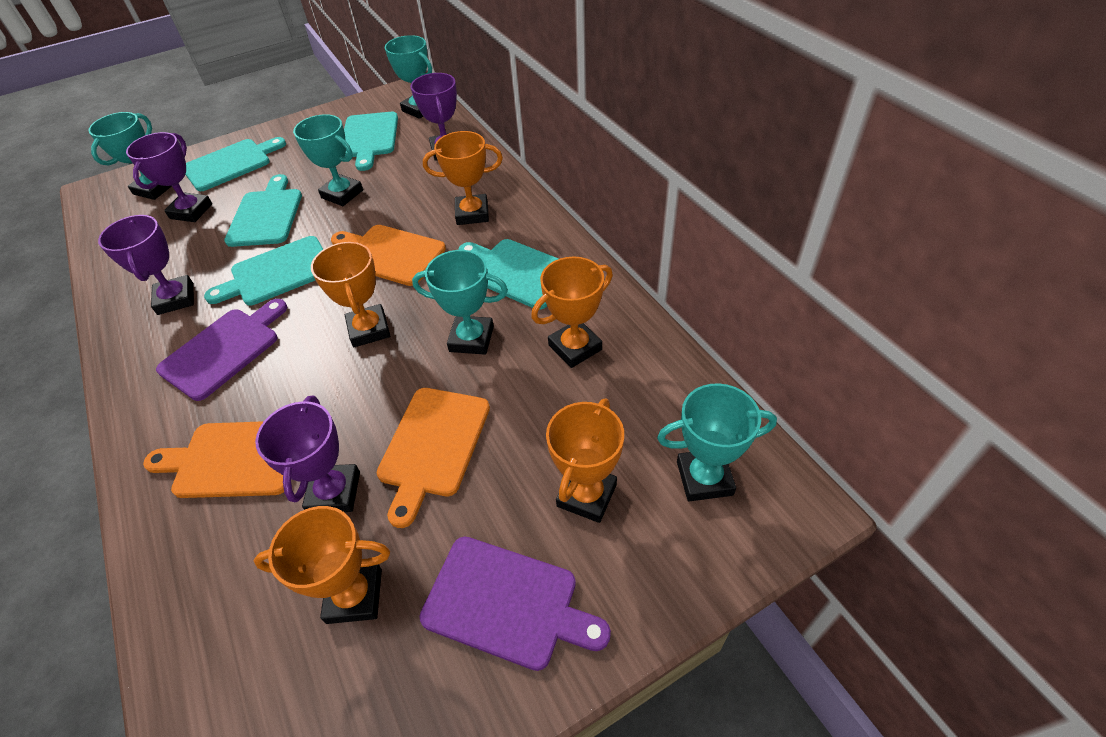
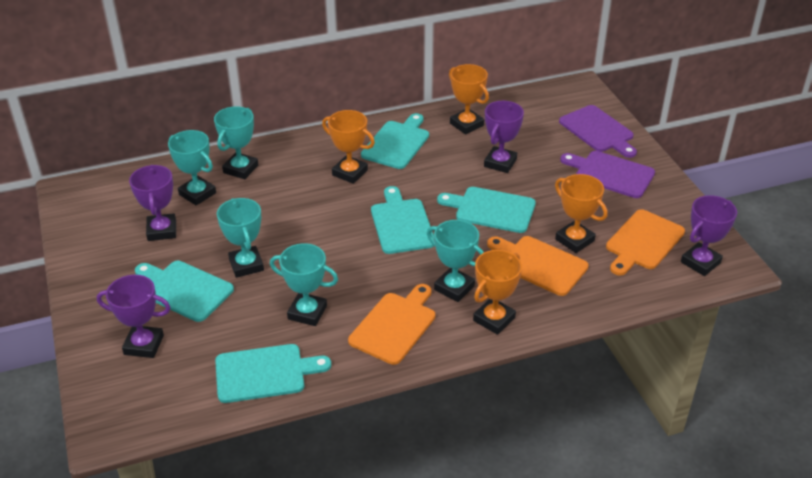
orange trophy: [254,506,390,624] [311,242,390,347] [423,131,503,225] [531,257,613,368] [546,399,624,523] = 5 -> [322,110,375,184] [449,64,489,134] [473,250,522,335] [555,174,608,253] = 4

